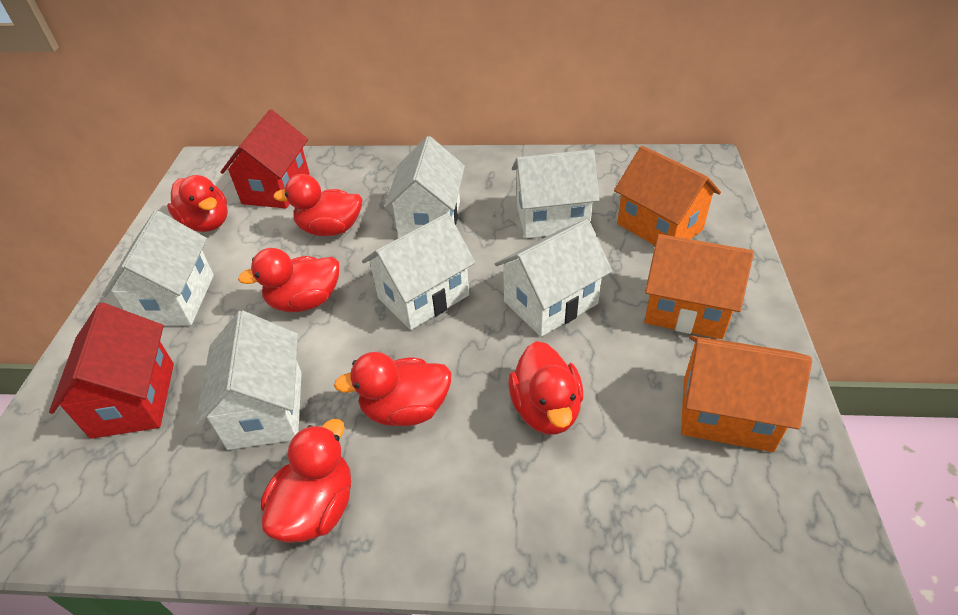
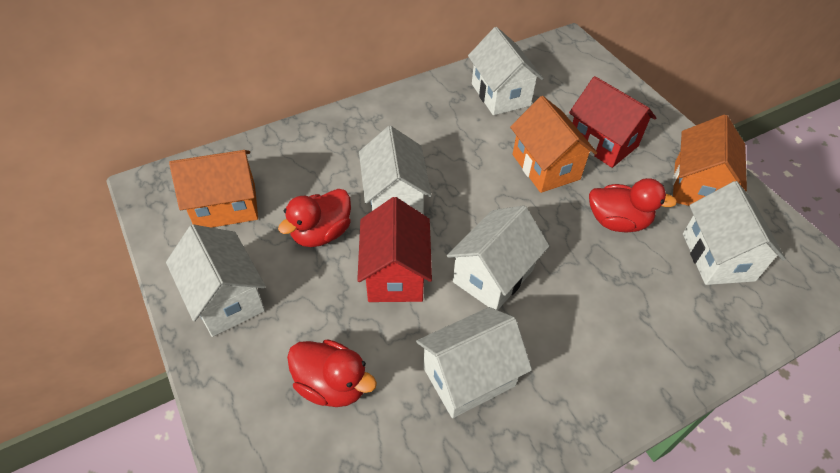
red duck: [167,175,228,232] [238,248,339,312] [261,419,351,543] [273,174,362,236] [334,352,452,426] [508,341,583,435] = 6 -> [278,189,351,247] [287,339,377,407] [589,178,677,233] = 3

